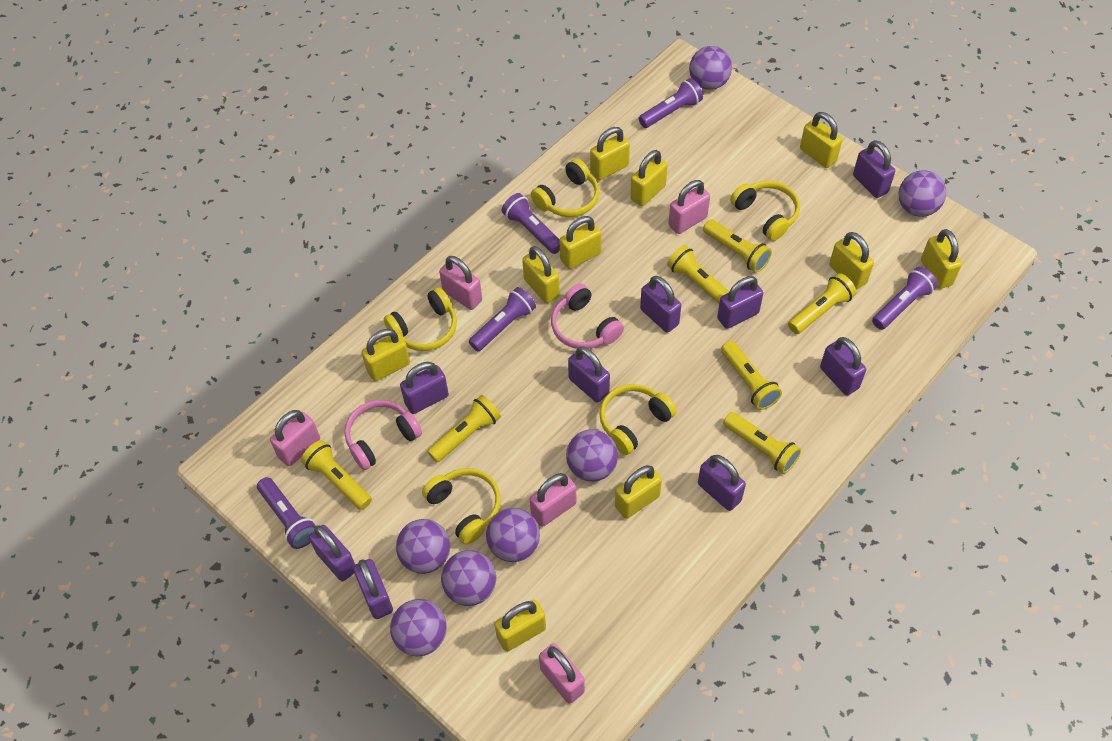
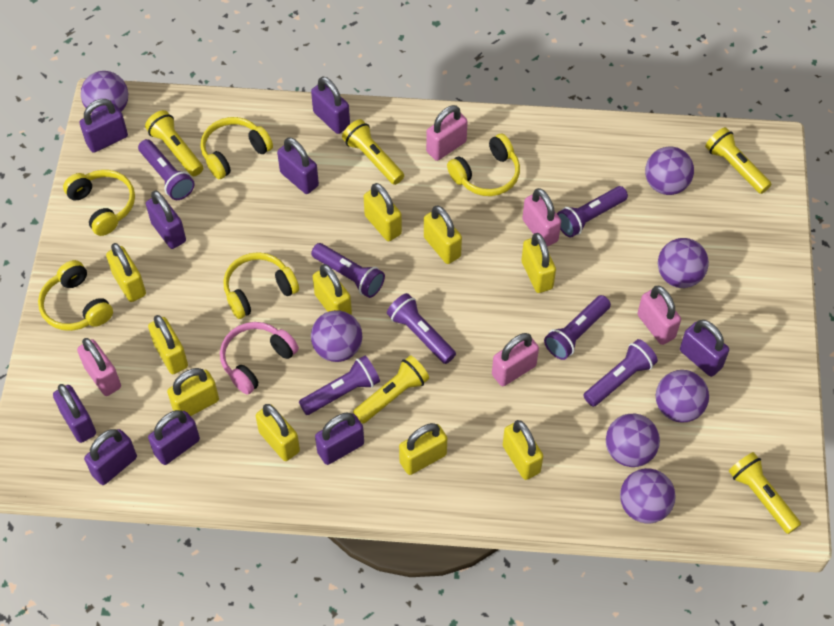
pink headphones: [344,400,422,470] [551,283,624,349] = 2 -> [220,322,299,395] = 1
purple flashlight: [257,477,316,549] [469,287,536,351] [502,193,560,254] [639,78,703,128] [872,267,937,330] = 5 -> [138,139,195,200] [299,356,380,415] [311,243,385,298] [387,293,456,364] [544,295,611,360] [557,186,628,238] [583,339,658,407] = 7
yellow flashlight: [301,440,372,510] [427,395,501,462] [667,245,729,303] [703,219,772,272] [721,341,782,410] [723,412,801,474] [788,273,856,334] = 7 -> [145,110,203,176] [342,119,404,185] [353,355,429,424] [705,127,771,194] [729,452,801,534] = 5

